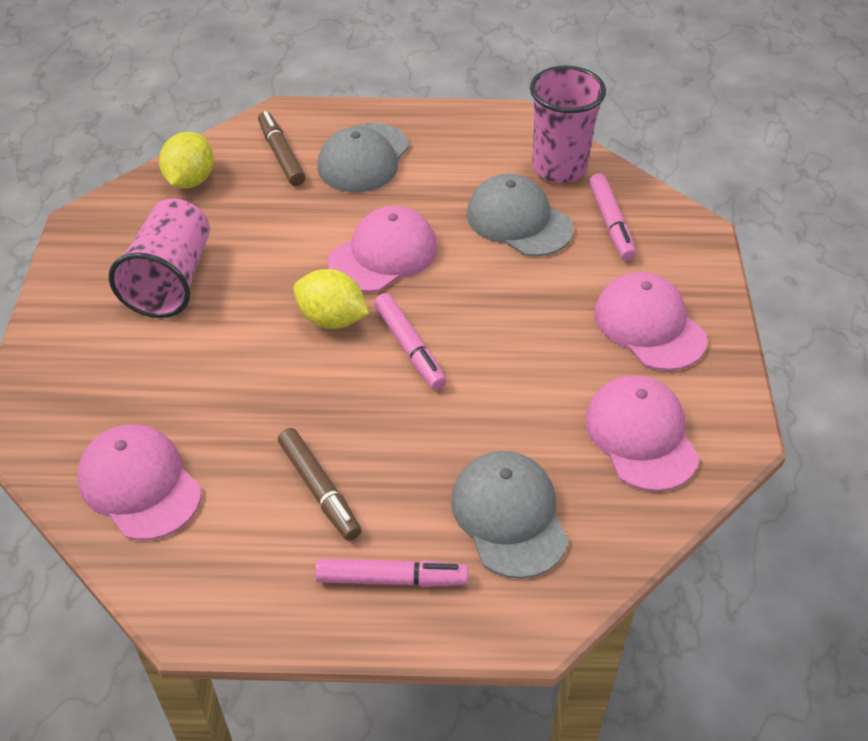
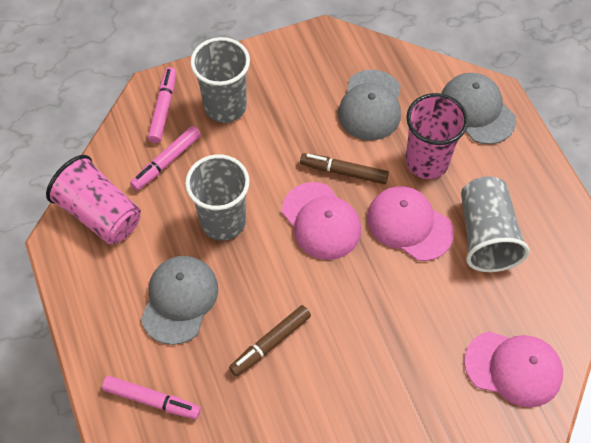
grey cup: none = 0 -> [185,154,250,241] [190,37,250,123] [461,176,529,272] = 3
pink cap: [77,424,202,540] [328,206,437,292] [585,375,699,492] [595,272,707,371] = 4 -> [282,182,361,260] [367,186,454,261] [464,331,563,407] = 3
yellow lemon: [159,132,214,189] [294,269,369,329] = 2 -> none = 0

